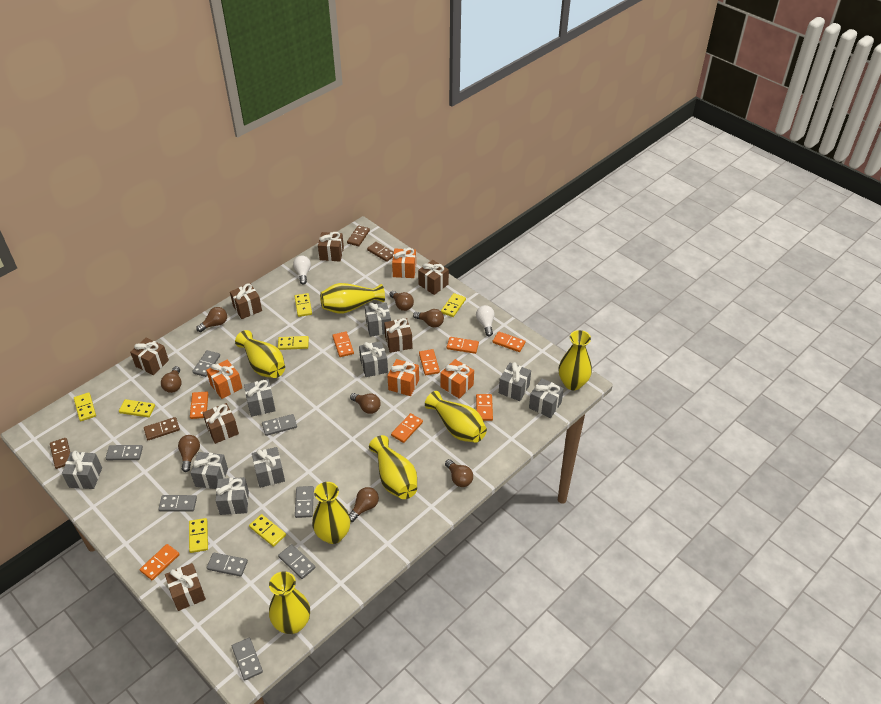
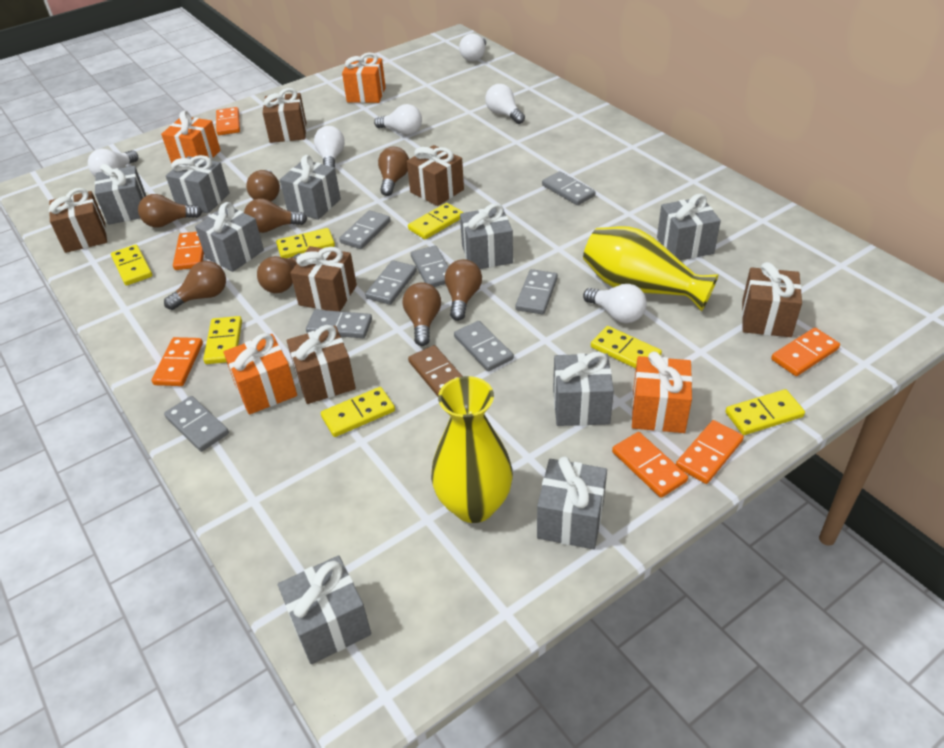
brown domino: [50,438,70,469] [144,417,180,440] [347,225,370,246] [367,242,394,262] = 4 -> [408,345,463,396] = 1
brown gift: [130,338,169,375] [165,563,206,611] [203,403,239,444] [230,284,262,319] [318,232,344,262] [384,318,413,353] [418,260,449,295] = 7 -> [49,188,107,253] [263,88,306,143] [287,325,356,404] [290,246,357,311] [407,145,464,206] [742,262,802,337] = 6
orange domino: [140,544,180,580] [190,391,208,419] [332,332,354,357] [391,413,423,443] [419,349,440,375] [447,337,479,354] [476,394,493,421] [493,331,526,352] = 8 -> [152,337,203,386] [173,232,204,270] [216,107,240,135] [612,432,688,498] [676,420,744,484] [771,328,840,376] = 6
white light bulb: [293,255,311,285] [476,305,495,336] = 2 -> [88,149,138,177] [314,126,345,168] [374,104,422,135] [459,33,486,61] [485,84,525,124] [583,284,647,323] = 6
yellow vase: [235,330,285,378] [269,571,310,634] [312,482,351,544] [320,283,385,314] [369,435,417,499] [425,391,487,443] [558,330,592,390] = 7 -> [431,376,513,523] [583,226,719,311] = 2

